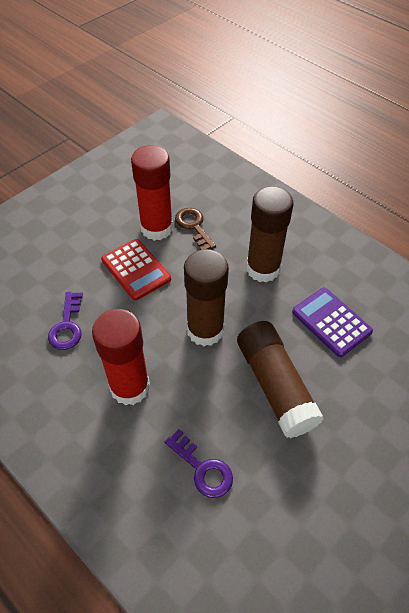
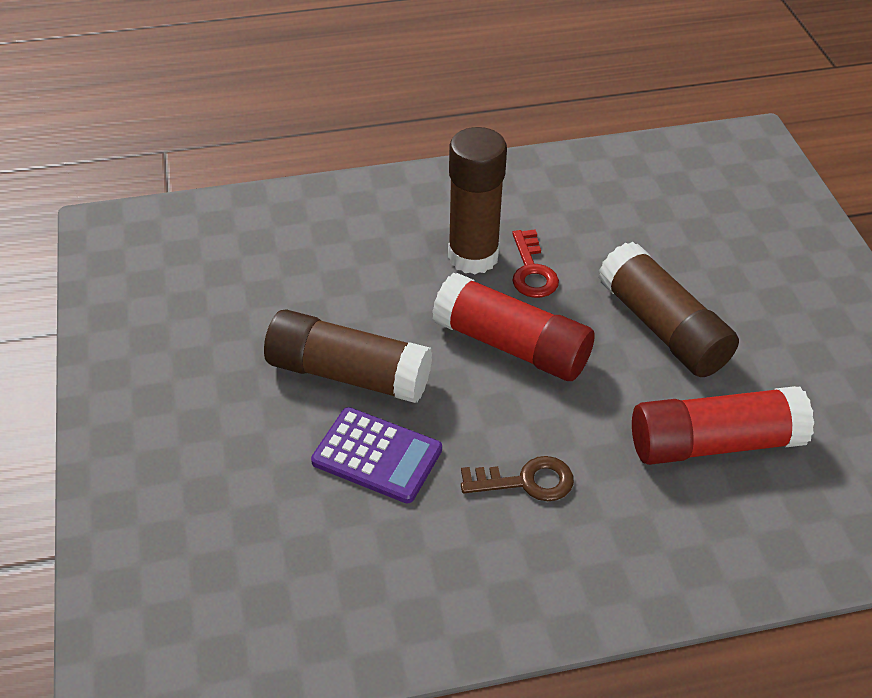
purple key: [48,292,83,350] [165,429,233,498] = 2 -> none = 0
red calculator: [101,239,171,300] = 1 -> none = 0
red key: none = 0 -> [512,229,559,298] = 1

